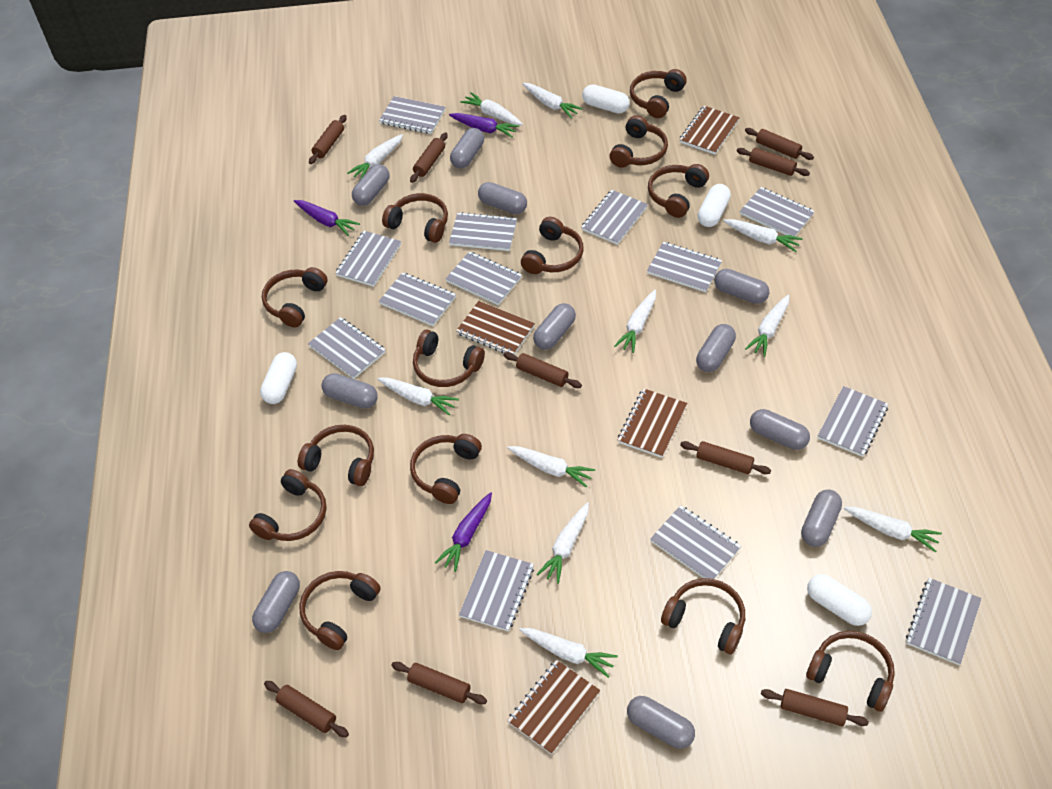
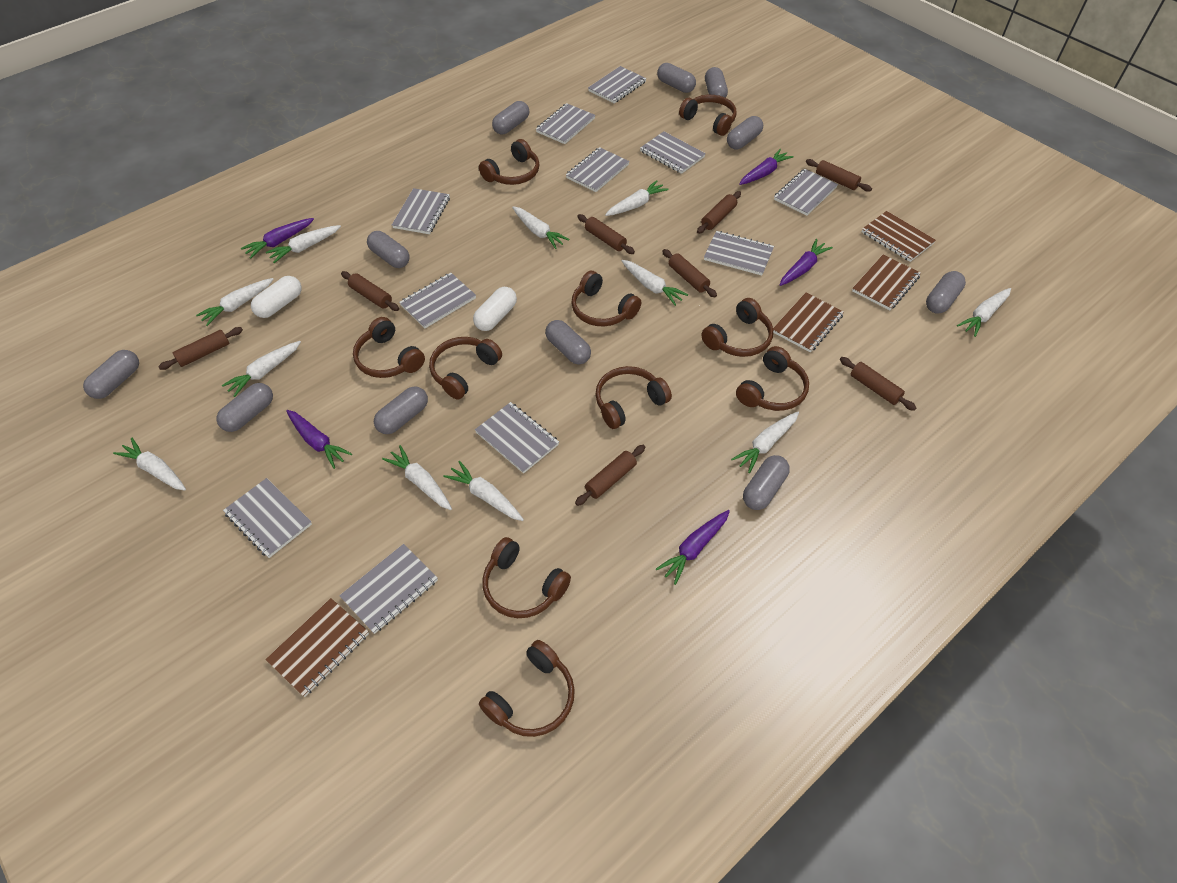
brown headphones: [249,469,327,541] [262,267,327,327] [298,425,374,486] [299,571,381,650] [382,193,448,243] [410,434,482,504] [413,330,485,387] [521,217,584,274] [610,115,668,167] [630,69,687,118] [648,164,709,218] [661,578,745,654] [806,631,895,712] = 13 -> [353,317,425,378] [429,337,502,400] [479,139,540,185] [479,640,575,737] [483,537,571,618] [571,271,641,326] [595,366,672,429] [679,95,737,136] [701,298,773,357] [736,346,809,411] = 10
brown rolling pin: [264,681,349,737] [309,115,347,164] [391,662,487,704] [410,132,448,183] [503,352,582,388] [680,441,771,474] [737,148,810,176] [745,128,814,160] [761,689,869,726] = 9 -> [158,327,243,370] [341,271,399,311] [575,445,645,506] [577,214,635,254] [662,249,717,297] [697,191,741,234] [806,159,872,192] [840,357,916,411] = 8
grey notebook: [308,317,386,379] [336,231,401,287] [379,96,445,134] [379,272,456,326] [446,251,522,305] [449,212,517,251] [459,550,534,631] [582,190,648,245] [647,242,722,292] [650,505,741,579] [740,187,815,236] [818,386,888,457] [906,578,982,665] = 13 -> [223,478,312,558] [339,544,438,634] [392,188,450,234] [399,273,476,328] [475,402,559,473] [536,103,595,144] [566,147,630,192] [588,66,646,103] [640,131,706,174] [704,231,774,276] [774,169,838,216] = 11
purple carrot: [294,200,360,236] [435,492,492,572] [449,113,519,138] = 3 -> [241,218,314,259] [286,410,352,469] [656,510,730,585] [739,149,794,185] [780,239,833,286] = 5
white capsule: [260,352,297,404] [582,84,630,114] [698,184,731,227] [807,574,872,626] = 4 -> [251,276,302,318] [473,287,517,331] = 2

